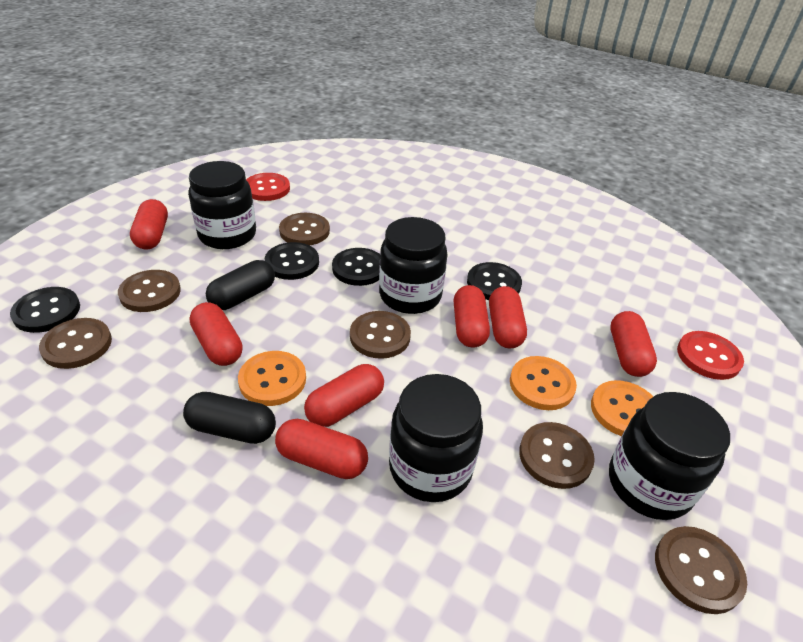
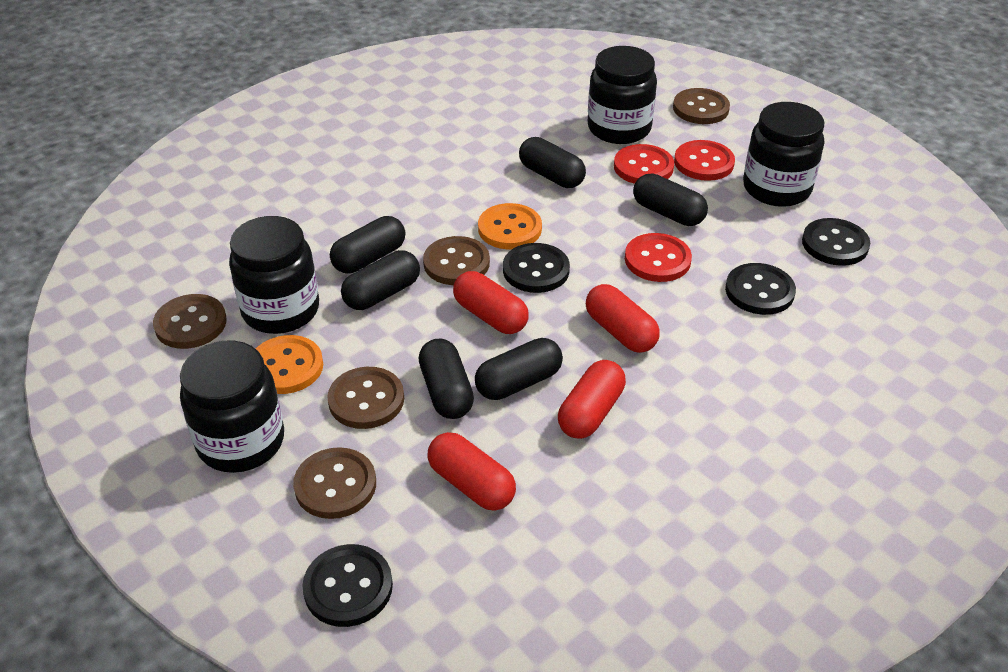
black capsule: [183,392,276,444] [206,260,275,310] = 2 -> [330,216,405,273] [341,250,420,310] [419,338,474,419] [475,338,563,400] [519,137,586,188] [633,173,708,226] = 6
brown button: [39,318,112,369] [118,270,181,312] [279,213,330,245] [350,311,411,359] [519,422,595,489] [655,526,747,614] = 6 -> [153,294,227,349] [293,447,376,519] [327,367,404,429] [423,236,490,285] [673,88,730,124] = 5
orange button: [238,351,306,406] [510,356,577,410] [591,380,653,436] = 3 -> [256,335,323,394] [478,203,542,249] = 2
red button: [246,173,290,201] [677,331,744,380] = 2 -> [614,144,674,184] [625,233,692,282] [674,140,735,181] = 3
red capsule: [130,199,168,250] [190,302,243,366] [275,419,368,479] [304,364,384,427] [454,285,490,348] [489,286,527,348] [610,311,657,377] = 7 -> [428,432,516,510] [453,271,529,334] [558,360,626,439] [586,284,660,353] = 4

